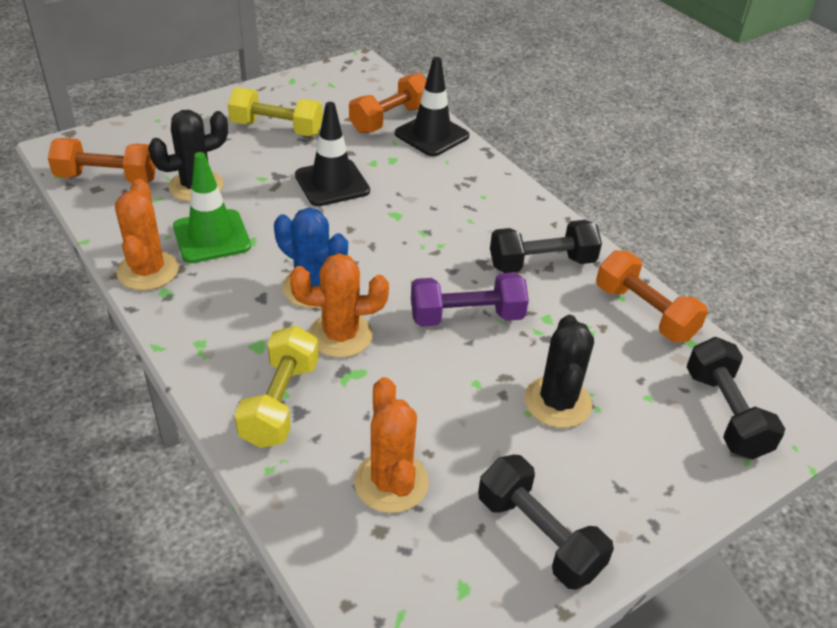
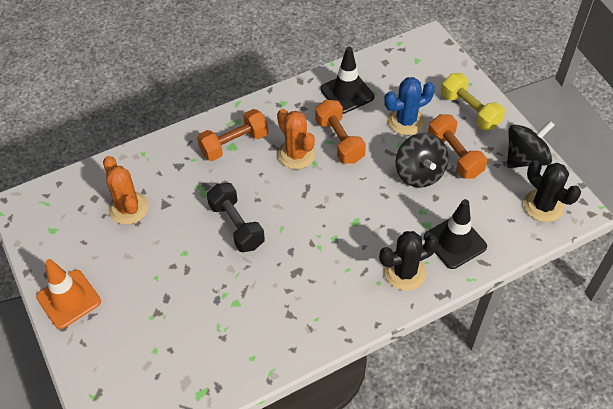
black dumbbell: [478,455,614,590] [490,220,602,273] [687,337,785,459] = 3 -> [207,183,265,252] = 1
black spinning top: none = 0 -> [396,133,449,188] [507,121,554,168] = 2
green traffic cone: [173,152,251,263] = 1 -> none = 0
orange cactus: [115,179,179,291] [290,253,389,358] [354,377,429,513] = 3 -> [103,156,148,225] [277,109,316,169] = 2
orange traffic cone: none = 0 -> [36,259,101,329] = 1
purple dumbbell: [411,273,529,327] = 1 -> none = 0
yellow dumbbell: [228,87,323,136] [234,326,319,448] = 2 -> [441,73,505,131] = 1

